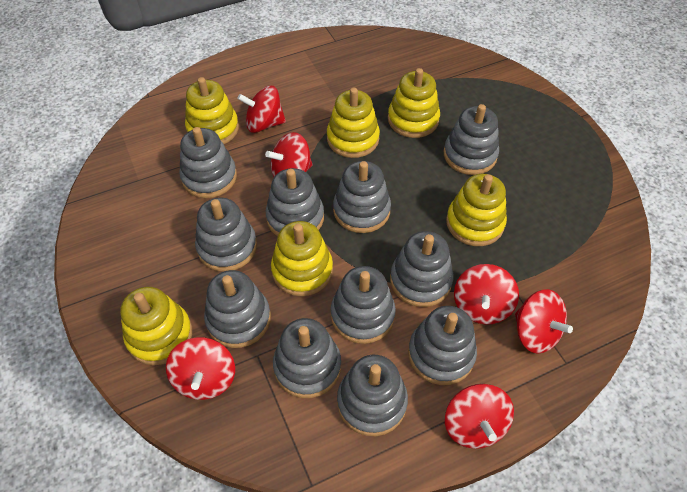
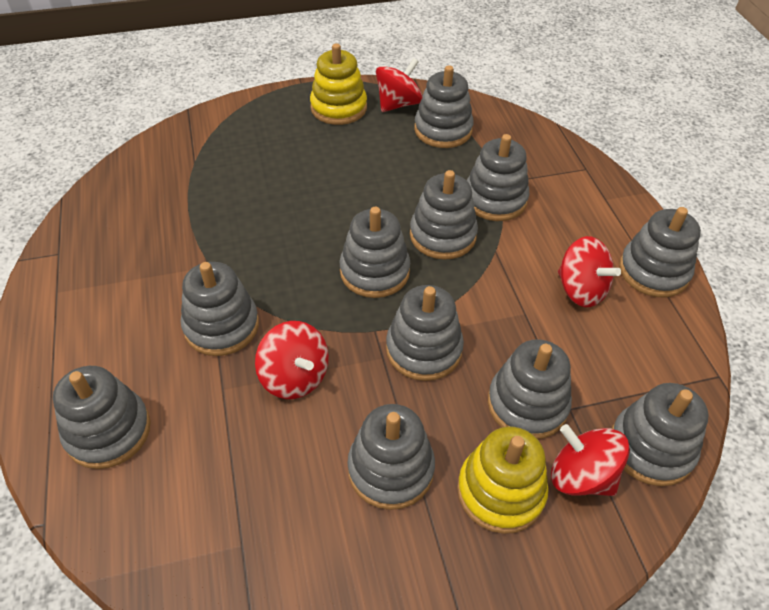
red spinning top: [166,337,235,400] [237,86,286,133] [265,132,313,177] [445,384,514,449] [454,264,519,324] [515,289,573,354] = 6 -> [255,321,329,399] [376,58,422,112] [551,424,630,496] [558,236,621,307] = 4
yellow stacking toy: [120,287,192,365] [185,77,239,144] [271,221,333,296] [327,88,380,158] [388,68,440,138] [446,174,507,246] = 6 -> [310,43,367,125] [457,427,549,534] = 2

